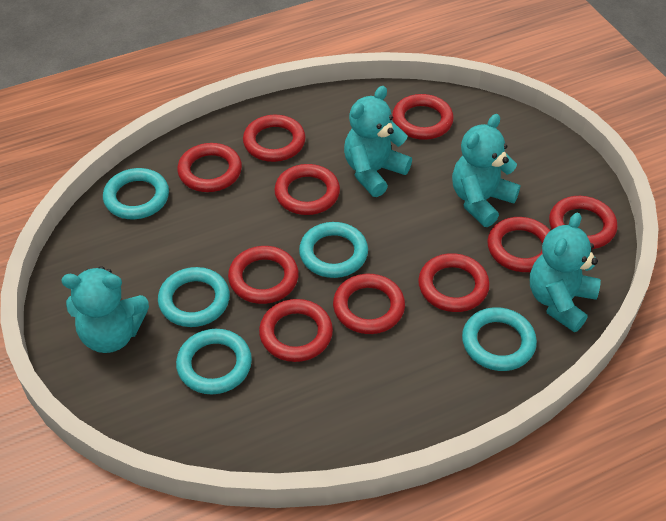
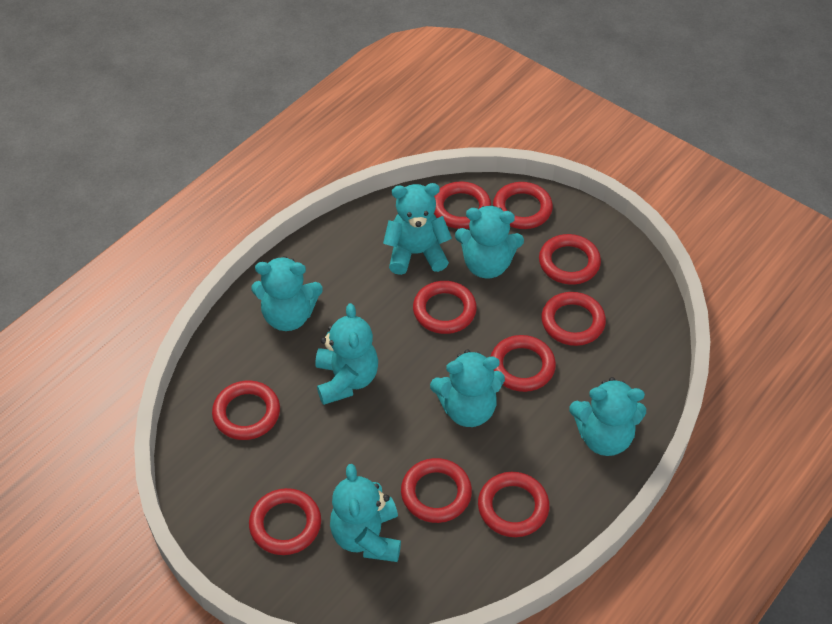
turquoise ring: [103,168,169,219] [158,267,230,327] [176,329,252,394] [299,222,368,278] [462,307,537,371] = 5 -> none = 0
turquoise teddy bear: [61,266,149,353] [344,86,412,197] [452,114,520,227] [530,212,601,332] = 4 -> [251,256,323,331] [315,303,378,405] [330,464,401,562] [383,183,452,275] [430,350,505,427] [455,205,524,278] [569,377,646,456] = 7

